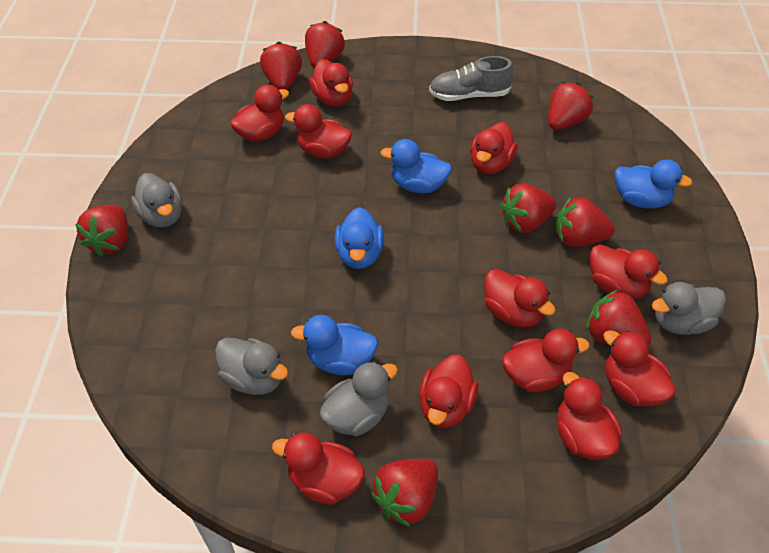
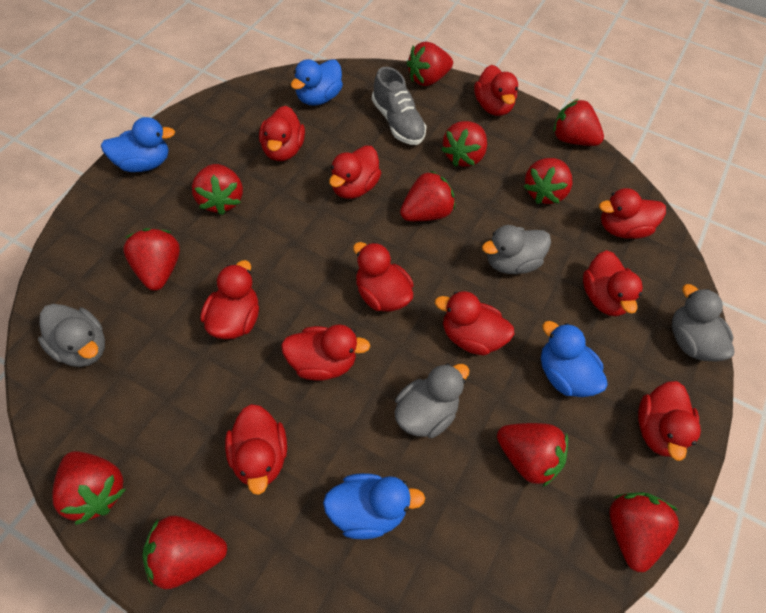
red strawberry: [75,205,128,257] [260,42,302,90] [305,21,345,68] [371,459,438,527] [500,183,557,233] [548,82,593,130] [556,197,615,247] [586,290,651,346] = 8 -> [53,451,126,525] [123,228,180,291] [142,516,227,589] [192,164,243,215] [400,171,455,221] [407,42,453,86] [441,121,487,167] [497,423,568,487] [524,158,572,204] [553,99,604,146] [609,492,679,572] = 11

